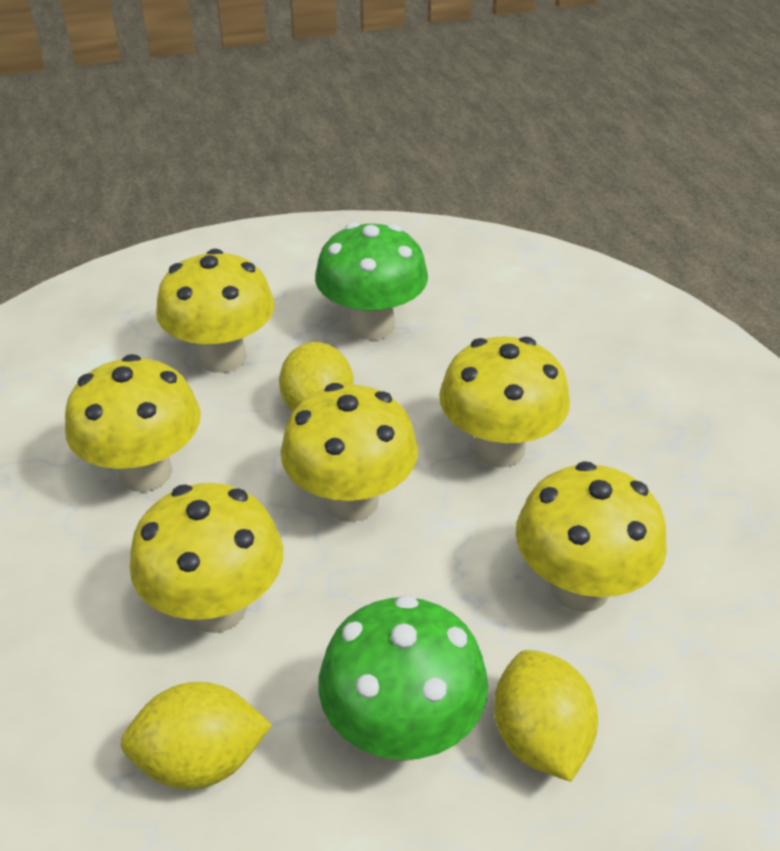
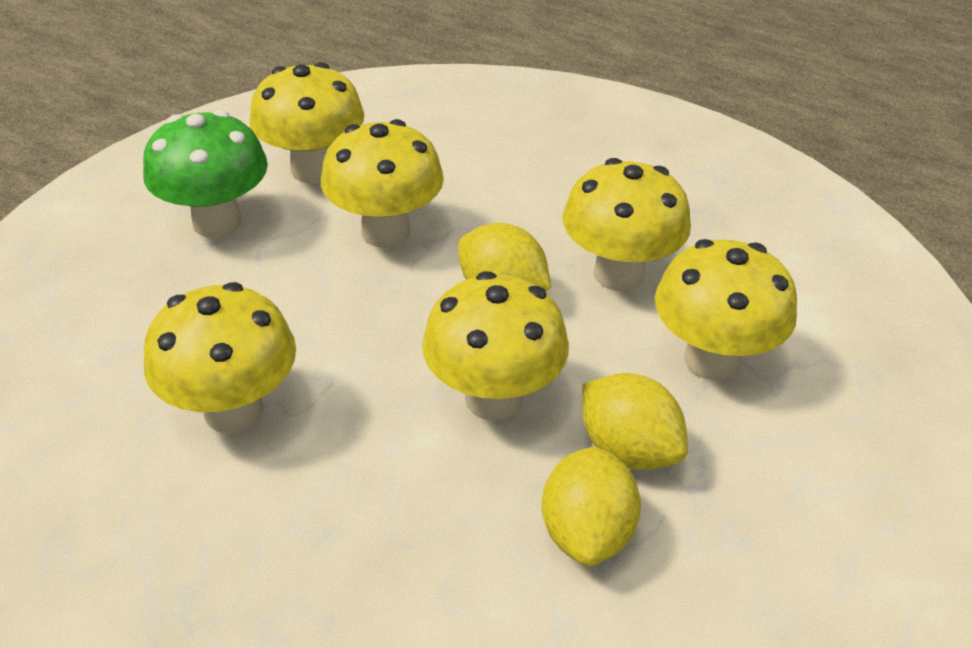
green mushroom: [315,222,428,340] [319,595,488,761] = 2 -> [143,110,268,238] = 1

